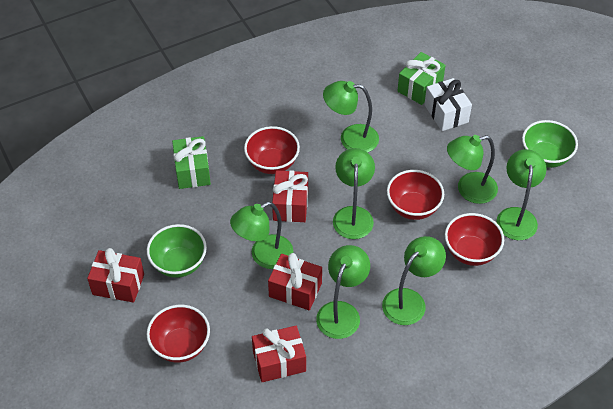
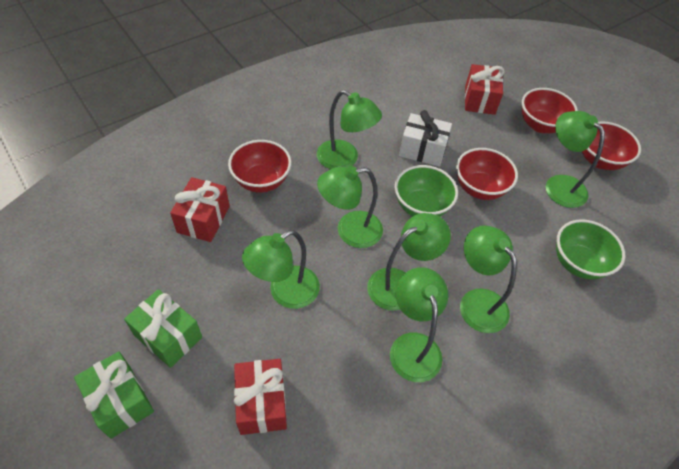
red gift: [87,248,144,303] [252,326,306,382] [268,253,322,310] [272,170,308,222] = 4 -> [170,177,230,242] [234,359,287,435] [465,64,505,115] = 3

